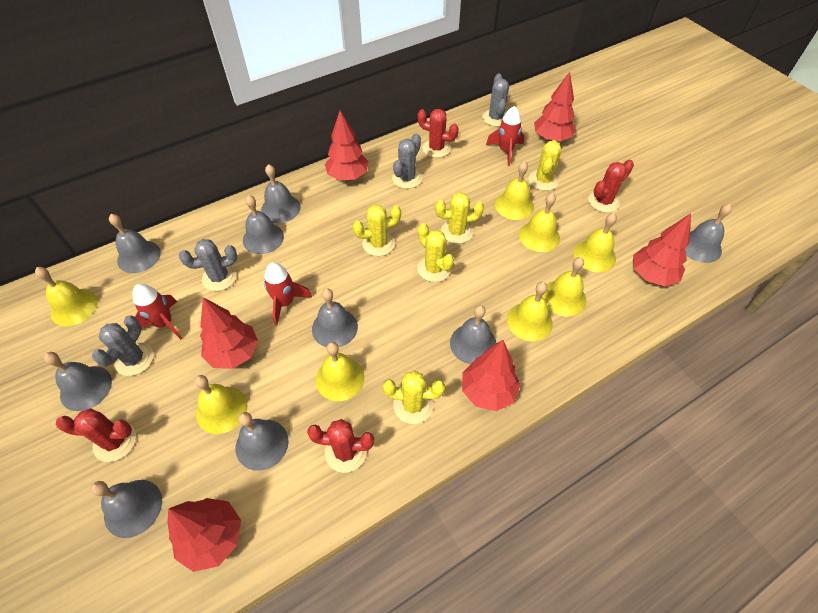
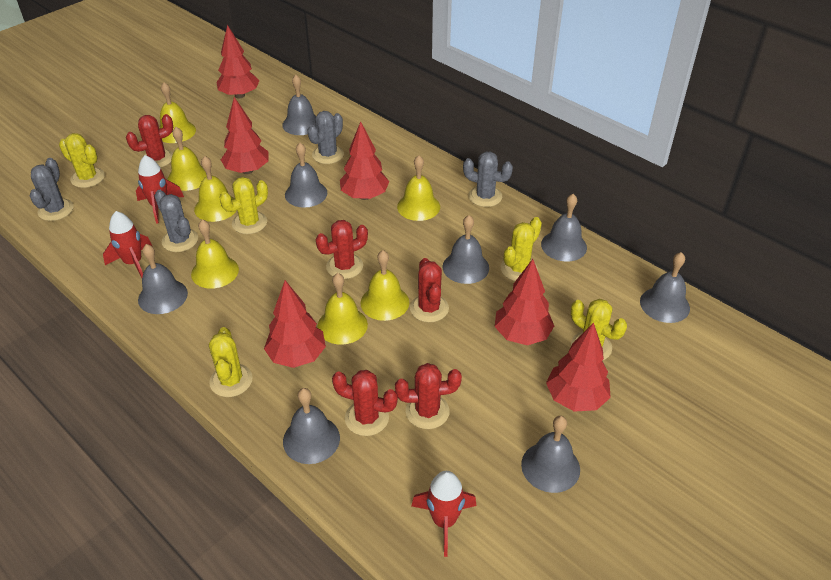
grey bell: [44,352,112,411] [91,480,162,538] [109,214,161,273] [236,412,289,471] [243,195,284,254] [261,164,300,223] [312,288,358,347] [450,305,496,364] [685,204,732,263] = 9 -> [138,244,188,314] [282,75,316,135] [283,388,340,464] [285,143,327,208] [443,215,489,284] [521,416,580,493] [541,194,587,262] [640,252,690,323] = 8
red cactus: [56,408,136,462] [307,419,374,473] [417,109,459,158] [588,160,634,213] = 4 -> [126,114,173,168] [316,220,368,279] [332,370,398,436] [395,363,462,429] [410,258,449,322] = 5
yellow bell: [35,267,98,326] [194,375,247,434] [316,342,364,401] [495,161,534,220] [507,282,553,341] [519,193,560,252] [542,257,586,316] [574,213,617,272] = 8 -> [159,82,196,143] [167,127,207,191] [191,219,239,289] [194,156,237,222] [317,273,368,345] [361,250,409,321] [397,155,440,221] = 7

